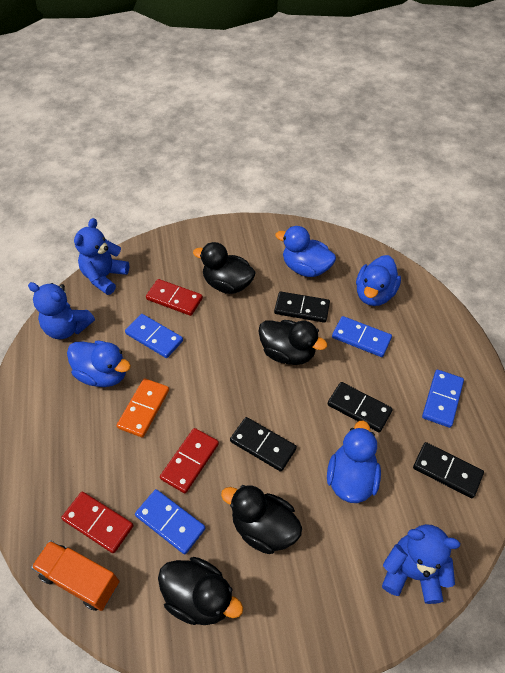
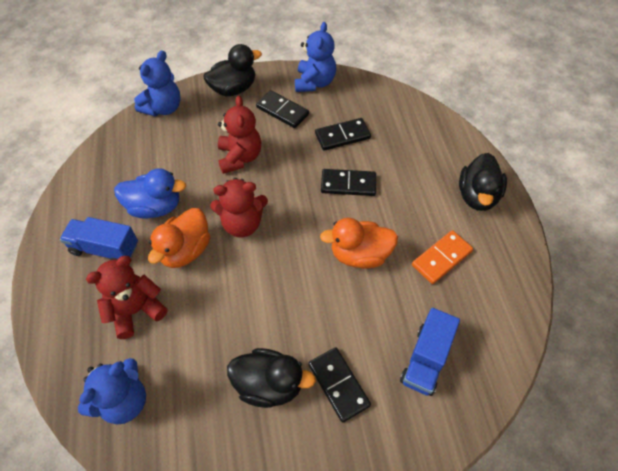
black duck: [158,557,243,625] [193,242,256,294] [221,485,302,554] [258,320,327,365] = 4 -> [203,44,262,96] [227,348,316,408] [459,153,507,211] = 3
blue domino: [125,314,183,358] [135,489,205,554] [332,316,392,357] [422,370,464,428] = 4 -> none = 0
blue duck: [67,340,131,387] [275,226,336,277] [327,421,381,503] [356,255,401,306] = 4 -> [114,168,186,219] = 1
blue truck: none = 0 -> [60,217,138,260] [400,308,460,396] = 2
orange duck: none = 0 -> [148,208,210,268] [320,218,398,269] = 2
orange truck: [31,540,120,611] = 1 -> none = 0
red domino: [61,492,133,553] [146,279,203,316] [160,428,219,493] = 3 -> none = 0
red teddy bear: none = 0 -> [86,256,167,339] [210,178,268,237] [218,96,261,174] = 3

